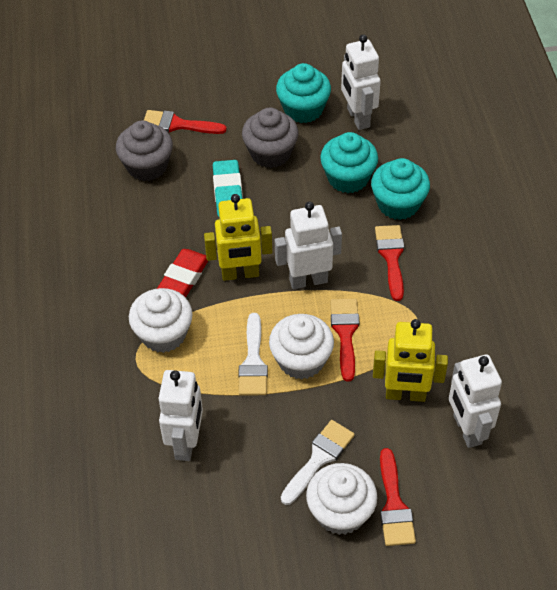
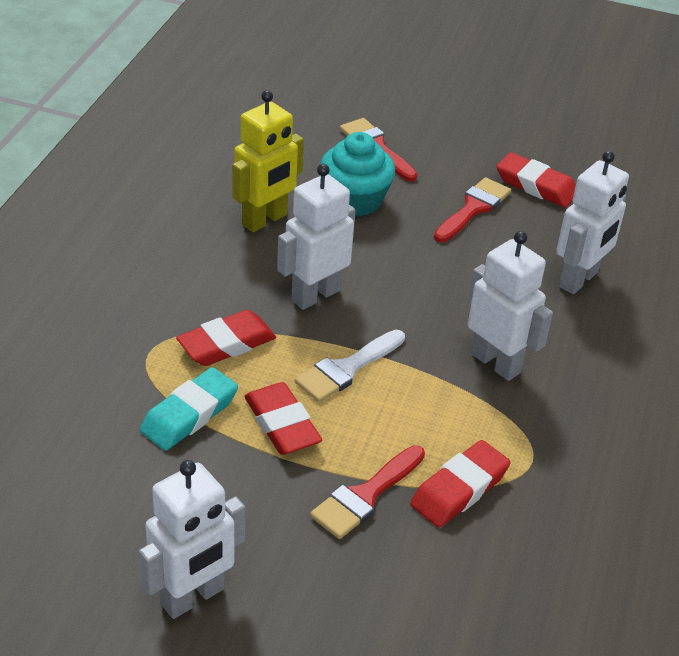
grey cupcake: [116,120,173,181] [242,107,299,168] = 2 -> none = 0
red brush: [144,110,227,134] [330,299,359,382] [375,225,404,301] [380,448,416,546] = 4 -> [310,445,425,539] [340,118,417,181] [434,177,511,242] = 3
red eraser: [157,249,208,298] = 1 -> [176,310,276,366] [244,382,322,455] [410,440,511,528] [496,152,576,208] = 4
turquoise cupcake: [276,63,331,123] [320,132,378,193] [371,158,430,220] = 3 -> [320,132,395,216] = 1
white brush: [238,313,268,395] [281,420,355,505] = 2 -> [295,330,405,402] = 1
white cupcake: [129,288,193,353] [269,314,334,379] [306,463,378,535] = 3 -> none = 0
yellow robot: [204,194,272,281] [373,319,448,402] = 2 -> [232,90,304,232] = 1

